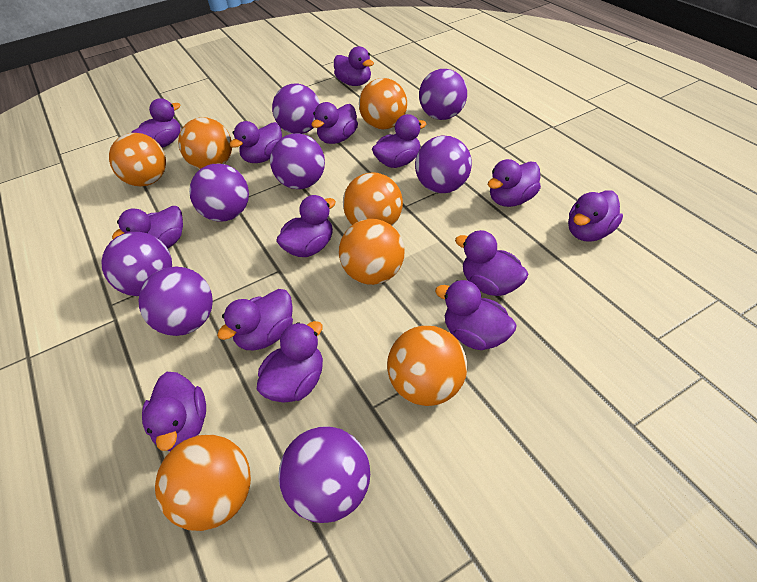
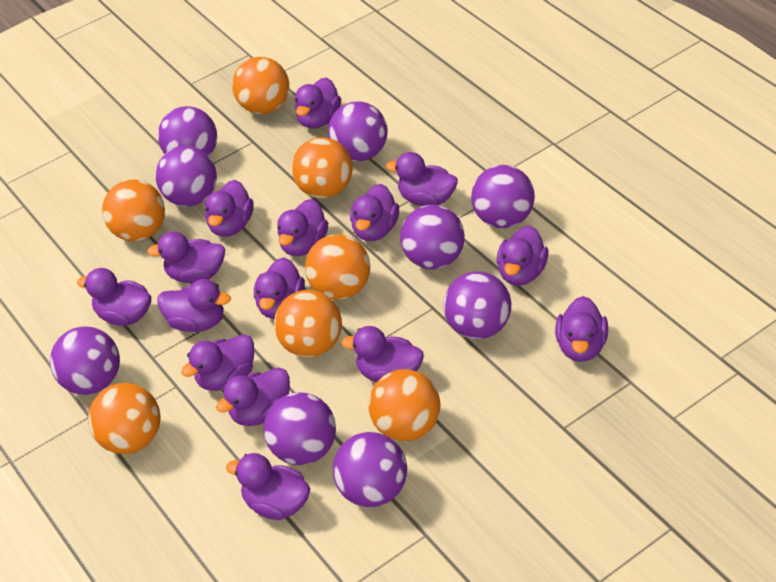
purple ball: [101,232,172,296] [139,267,213,336] [189,164,249,222] [270,133,325,189] [272,84,320,134] [278,426,370,523] [415,135,472,193] [419,69,467,120] = 8 -> [50,326,120,395] [156,146,217,207] [158,106,217,156] [263,392,336,465] [328,101,388,161] [333,432,407,507] [400,205,465,269] [443,271,511,339] [471,165,535,228] = 9
purple duck: [112,206,183,249] [132,98,180,148] [142,372,206,451] [217,289,293,350] [230,121,282,163] [257,321,323,402] [276,195,336,257] [311,102,358,144] [334,46,374,86] [372,114,427,168] [435,280,517,350] [455,230,528,296] [488,159,541,207] [568,190,623,242] = 14 -> [77,268,151,326] [147,231,225,283] [157,279,231,332] [181,334,254,391] [205,180,254,237] [216,367,290,426] [226,453,310,520] [254,257,305,319] [277,199,328,256] [295,77,341,129] [341,326,424,382] [350,184,399,241] [386,152,458,206] [497,225,548,286] [555,296,608,362] = 15

